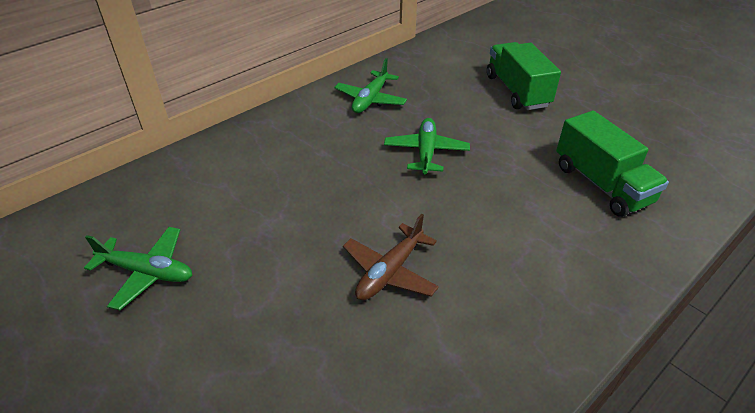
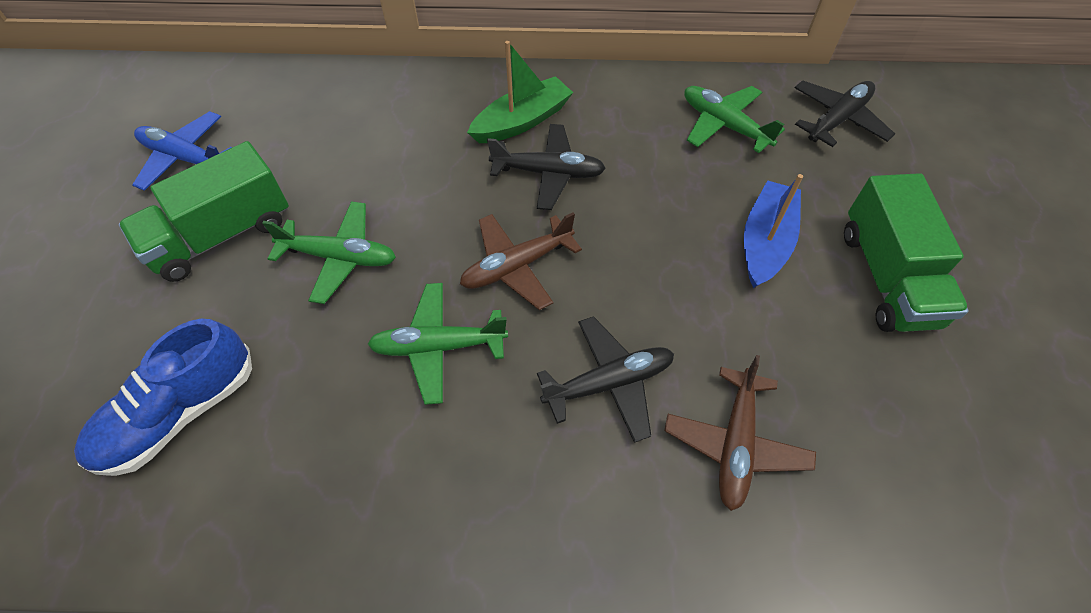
black plane: none = 0 -> [487,124,606,210] [537,316,674,443] [795,81,895,147] = 3
blue boat: none = 0 -> [744,174,803,288] = 1
blue plane: none = 0 -> [132,111,232,191] = 1
blue shoe: none = 0 -> [74,318,252,476] = 1
brown plane: [343,214,439,300] = 1 -> [460,212,582,310] [664,355,816,511] = 2
green boat: none = 0 -> [467,41,573,143] = 1

